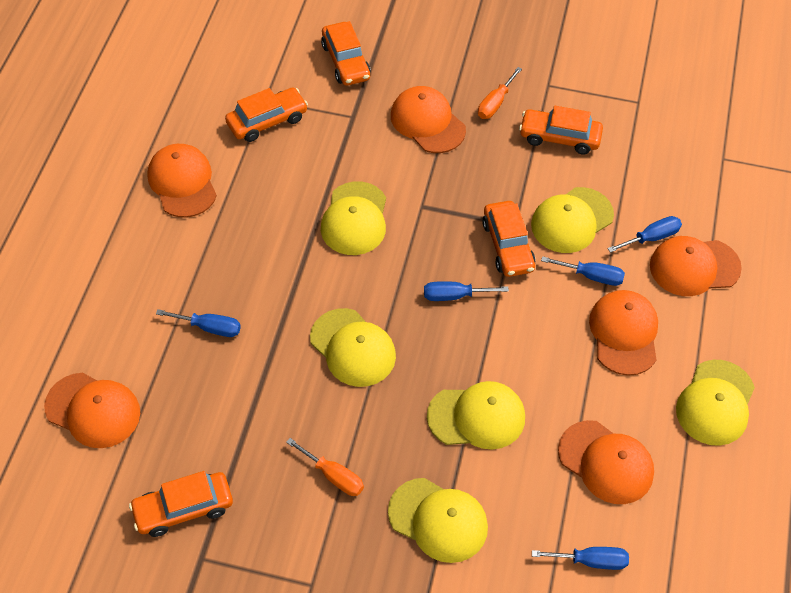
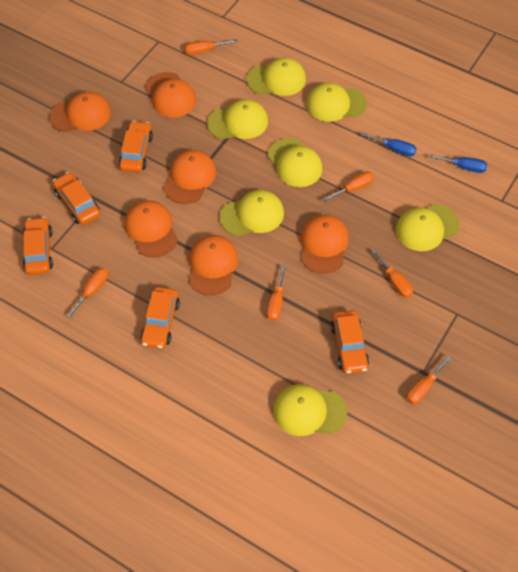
blue screwdriver: [156,309,241,337] [424,281,509,301] [532,547,629,570] [541,256,625,286] [607,216,682,253] = 5 -> [361,132,417,157] [429,154,487,173] = 2
orange screwdriver: [286,438,364,496] [478,67,522,119] = 2 -> [67,268,108,318] [185,39,238,55] [267,265,286,321] [323,171,374,201] [372,250,413,298] [407,355,451,404] = 6
yellow cap: [310,308,396,387] [321,181,386,255] [388,478,488,563] [427,381,525,450] [531,187,614,253] [676,360,755,446] = 6 -> [207,99,268,139] [219,190,284,236] [246,58,306,96] [267,138,322,187] [273,384,347,436] [306,83,367,122] [396,204,459,251] = 7

